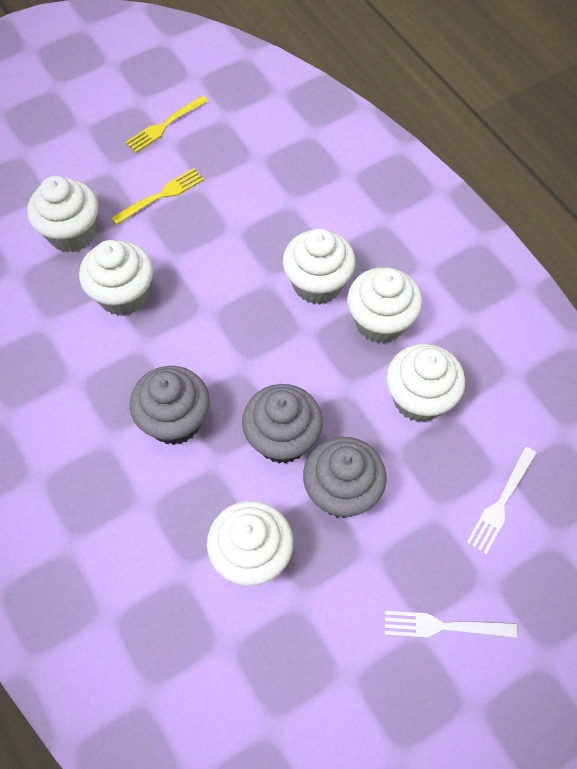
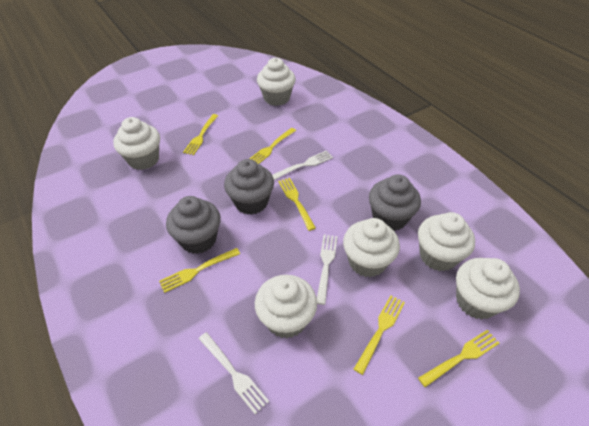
white fork: [385,611,517,638] [466,447,537,554] = 2 -> [199,332,269,414] [272,151,333,180] [317,235,337,305] = 3
yellow fork: [111,168,204,225] [125,95,208,153] = 2 -> [159,248,240,293] [183,114,218,155] [250,128,296,164] [278,178,316,231] [354,295,405,375] [418,330,500,387] = 6

